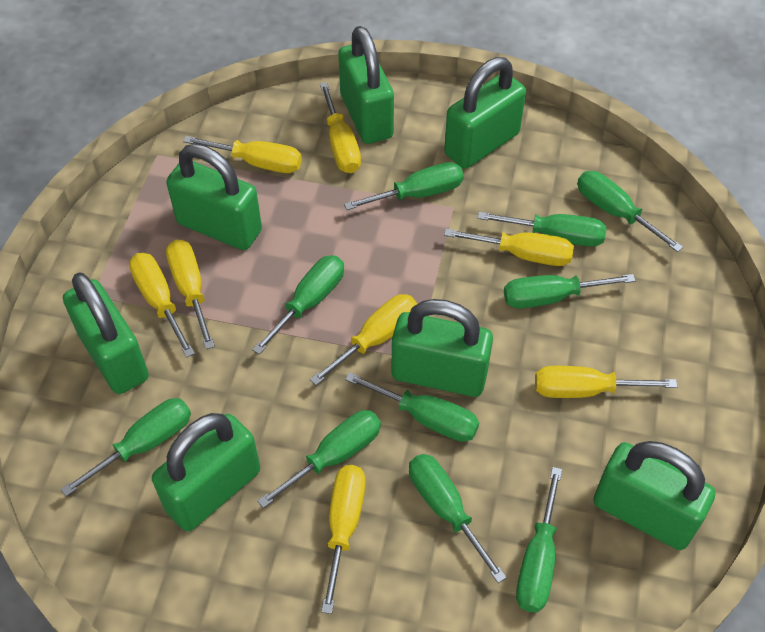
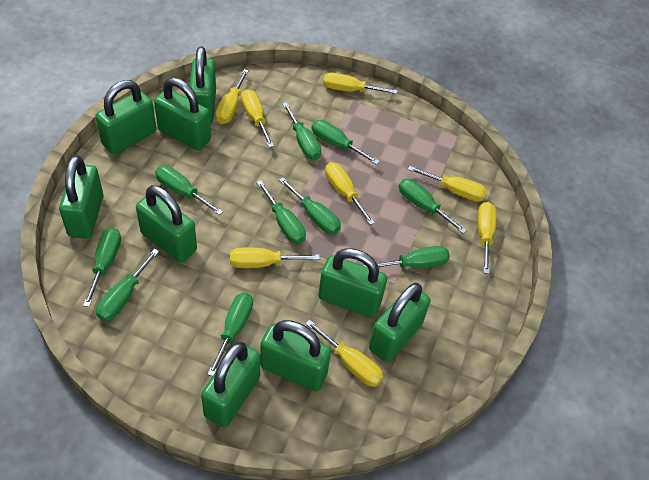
green padlock: [63,272,149,394] [152,413,260,531] [166,144,262,250] [338,26,394,144] [391,299,493,397] [444,57,526,169] [593,441,715,550] = 7 -> [59,155,103,239] [95,80,156,154] [136,185,197,262] [154,77,211,150] [189,46,216,124] [201,342,260,428] [260,320,331,391] [318,248,387,318] [369,283,431,362] = 9

